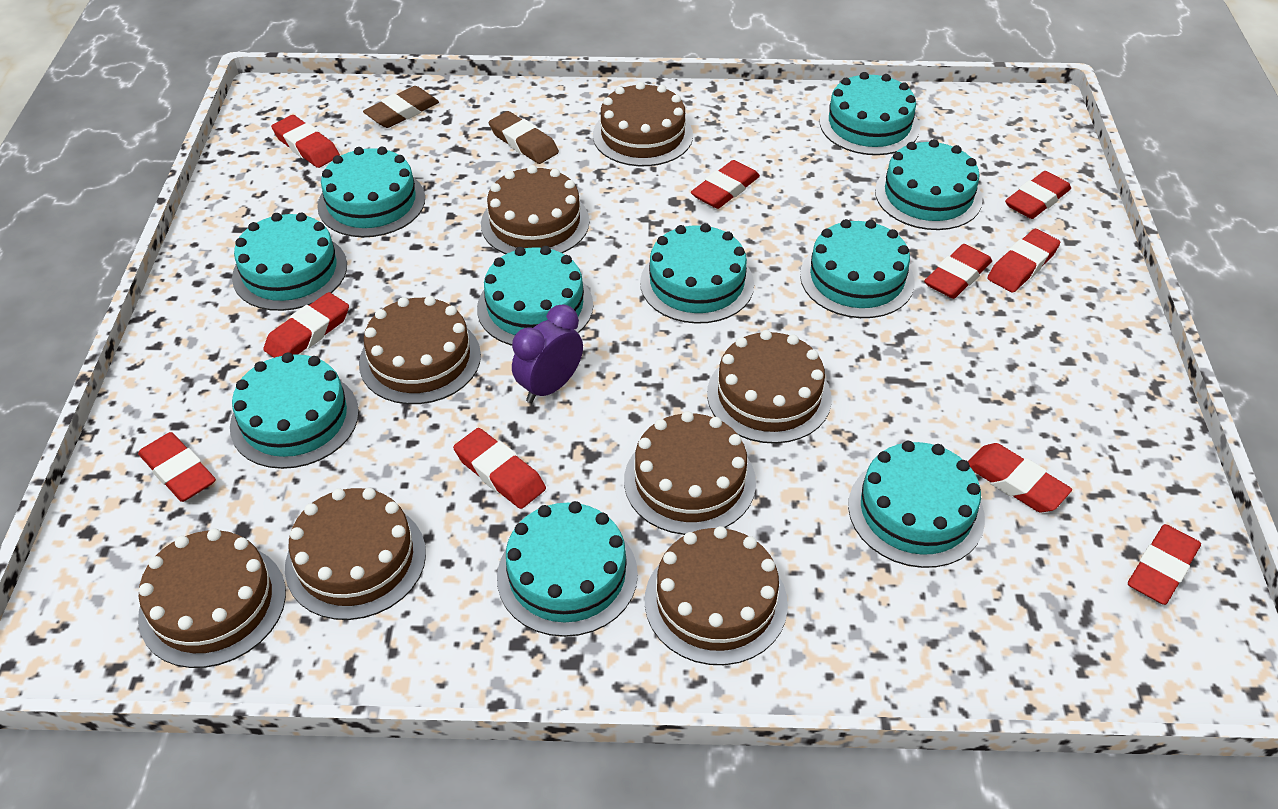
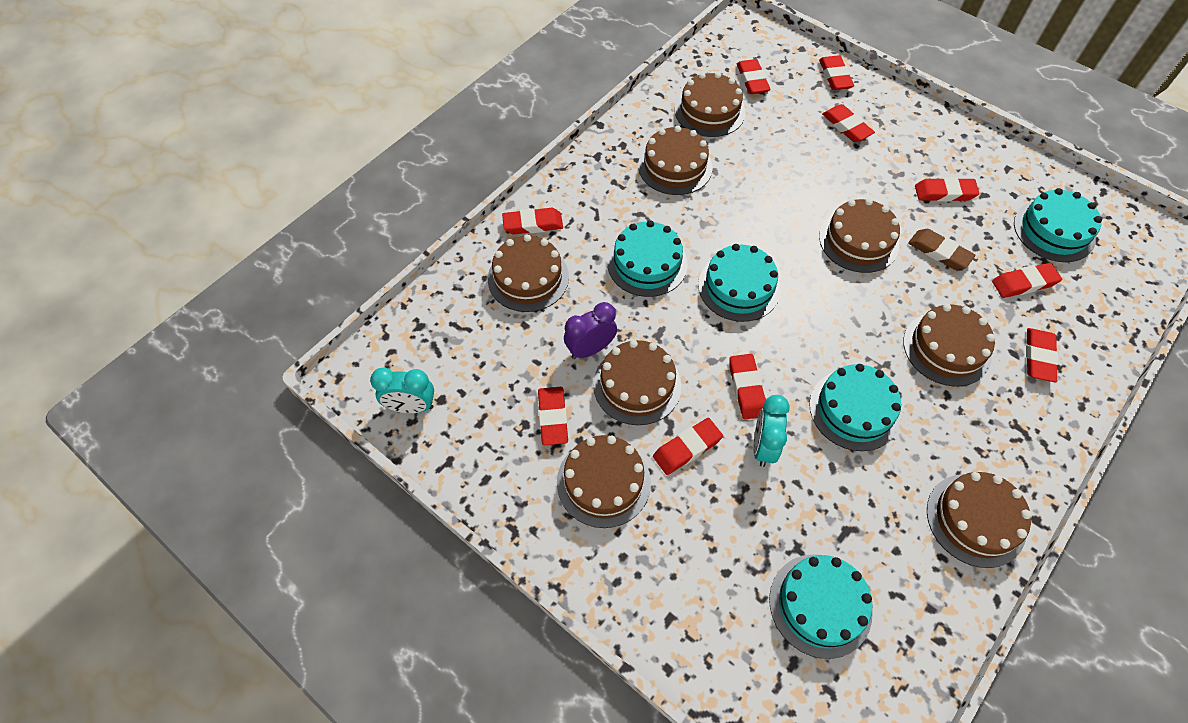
brown eraser: [363,86,439,128] [489,111,559,164] = 2 -> [908,229,975,270] = 1
turquoise cake: [230,353,359,469] [232,213,347,311] [317,147,425,237] [477,246,593,346] [497,501,638,637] [640,223,754,324] [800,219,915,318] [820,72,920,155] [848,441,985,568] [875,139,983,230] = 10 -> [607,220,688,297] [698,244,781,322] [769,554,873,659] [809,364,901,451] [1014,188,1102,262] = 5
turquoise clock: none = 0 -> [370,367,434,413] [753,395,790,467] = 2

